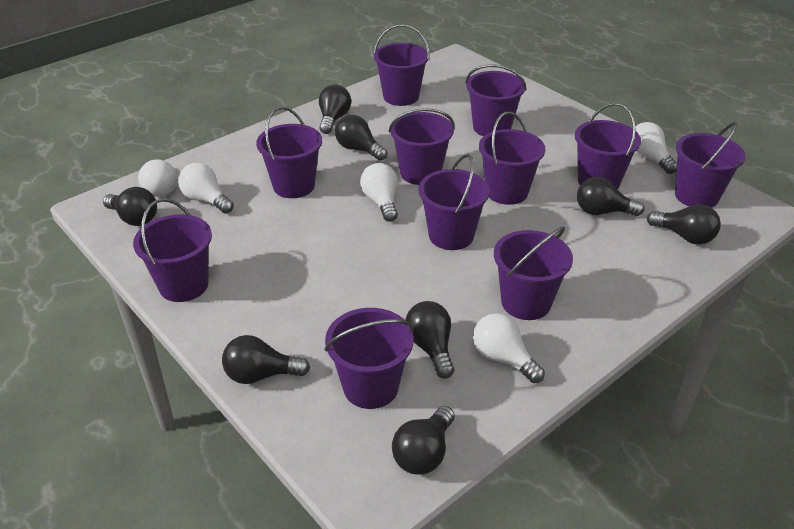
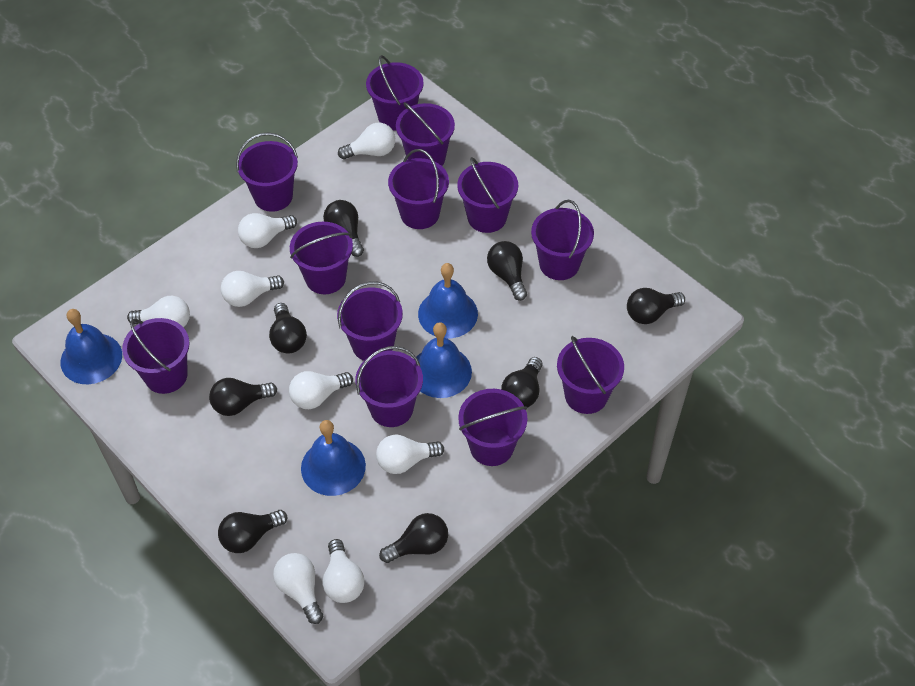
blue bell: none = 0 -> [61,309,122,384] [301,420,366,496] [414,322,472,398] [418,263,478,338] = 4
purple bucket: [133,198,212,302] [256,106,322,198] [325,308,414,409] [374,24,429,106] [389,108,455,185] [418,154,490,250] [466,64,526,136] [479,112,545,205] [494,227,573,320] [575,103,641,189] [675,122,746,208] = 11 -> [122,318,190,394] [236,132,298,212] [290,222,353,294] [337,281,403,361] [355,346,423,427] [366,55,424,131] [388,149,449,229] [396,102,455,166] [457,157,518,233] [458,389,527,466] [531,200,594,280] [557,336,624,414] = 12
white light bulb: [138,159,177,197] [178,163,234,214] [360,163,398,222] [473,313,545,383] [634,122,677,174] = 5 -> [127,296,190,328] [221,271,284,307] [238,213,297,248] [273,553,323,624] [289,371,353,409] [323,539,365,603] [338,123,395,159] [376,435,444,474] = 8

